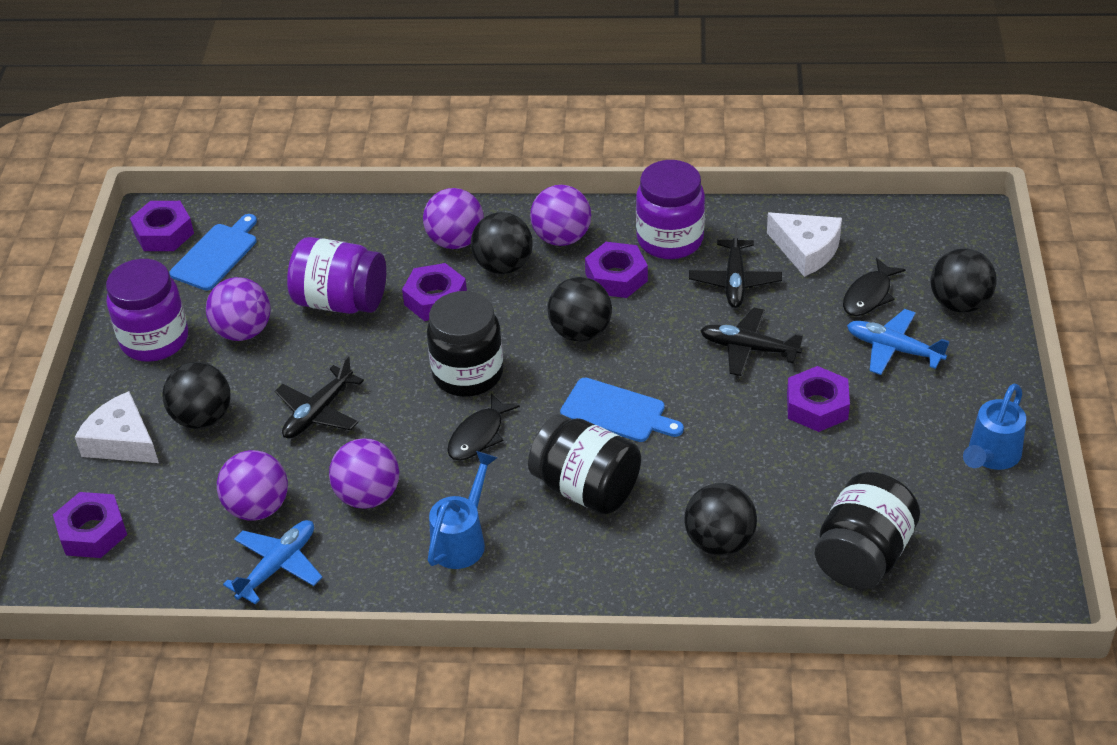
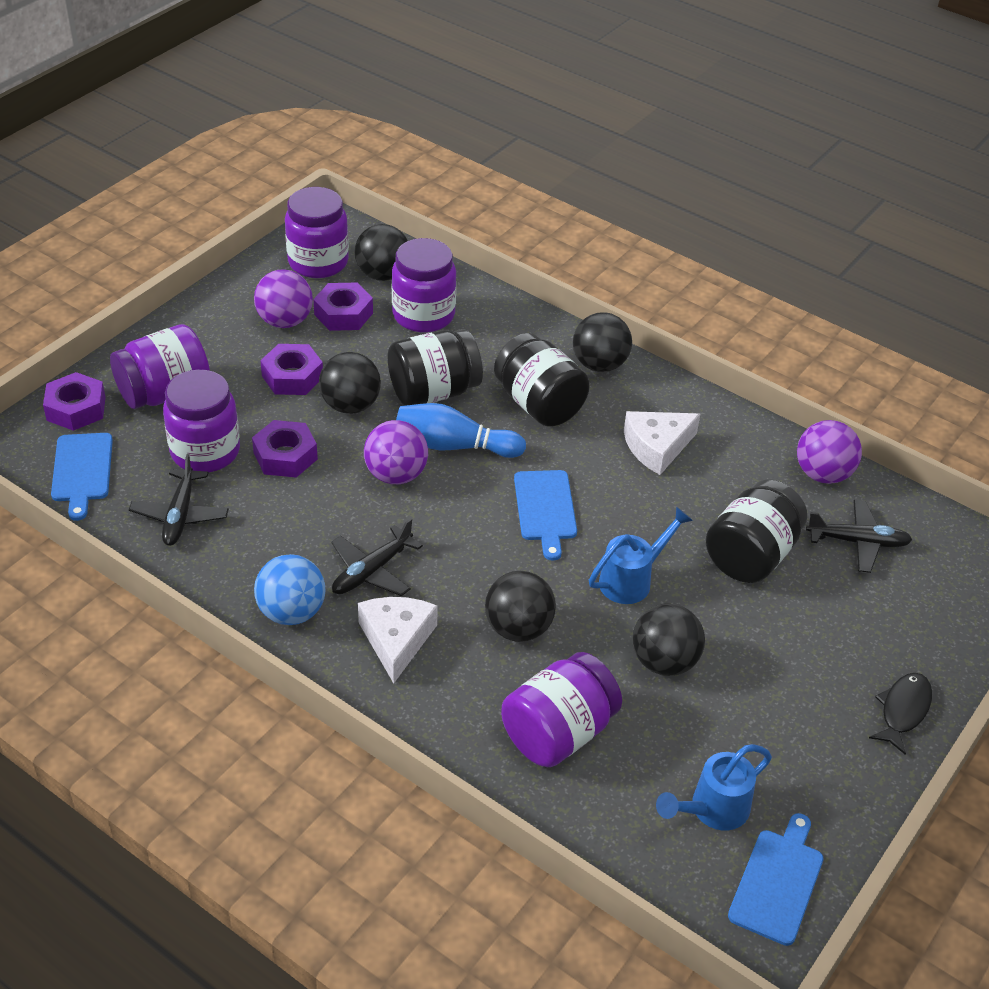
black fish: [447,393,520,461] [843,258,906,316] = 2 -> [869,673,932,755] = 1
blue ball: none = 0 -> [254,554,325,625] = 1
blue bowling pin: none = 0 -> [396,403,526,458] = 1
blue cutting board: [169,214,257,291] [560,378,684,442] = 2 -> [51,433,113,521] [514,470,577,561] [728,813,823,946] = 3
blue plane: [223,520,322,604] [847,309,949,375] = 2 -> none = 0
purple ball: [206,277,271,341] [217,450,288,520] [329,438,399,509] [423,188,484,249] [530,185,591,246] = 5 -> [254,269,313,328] [364,420,428,484] [797,420,862,484] = 3
purple jar: [106,259,188,362] [287,237,386,314] [636,160,705,259] = 3 -> [110,324,210,409] [163,369,240,473] [285,187,349,278] [392,238,456,332] [501,652,622,767] = 5
purple nut: [53,492,127,558] [130,201,194,251] [402,263,467,321] [585,242,648,298] [787,366,850,432] = 5 -> [43,372,106,431] [252,420,318,477] [260,344,323,395] [313,282,373,331] = 4

